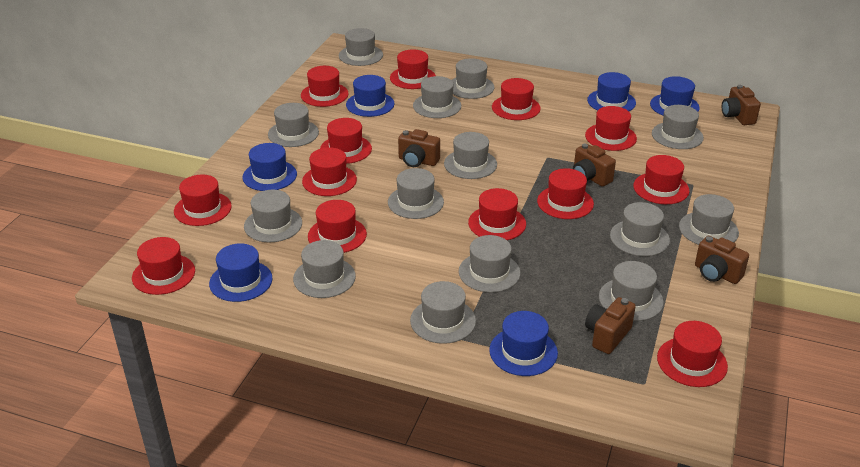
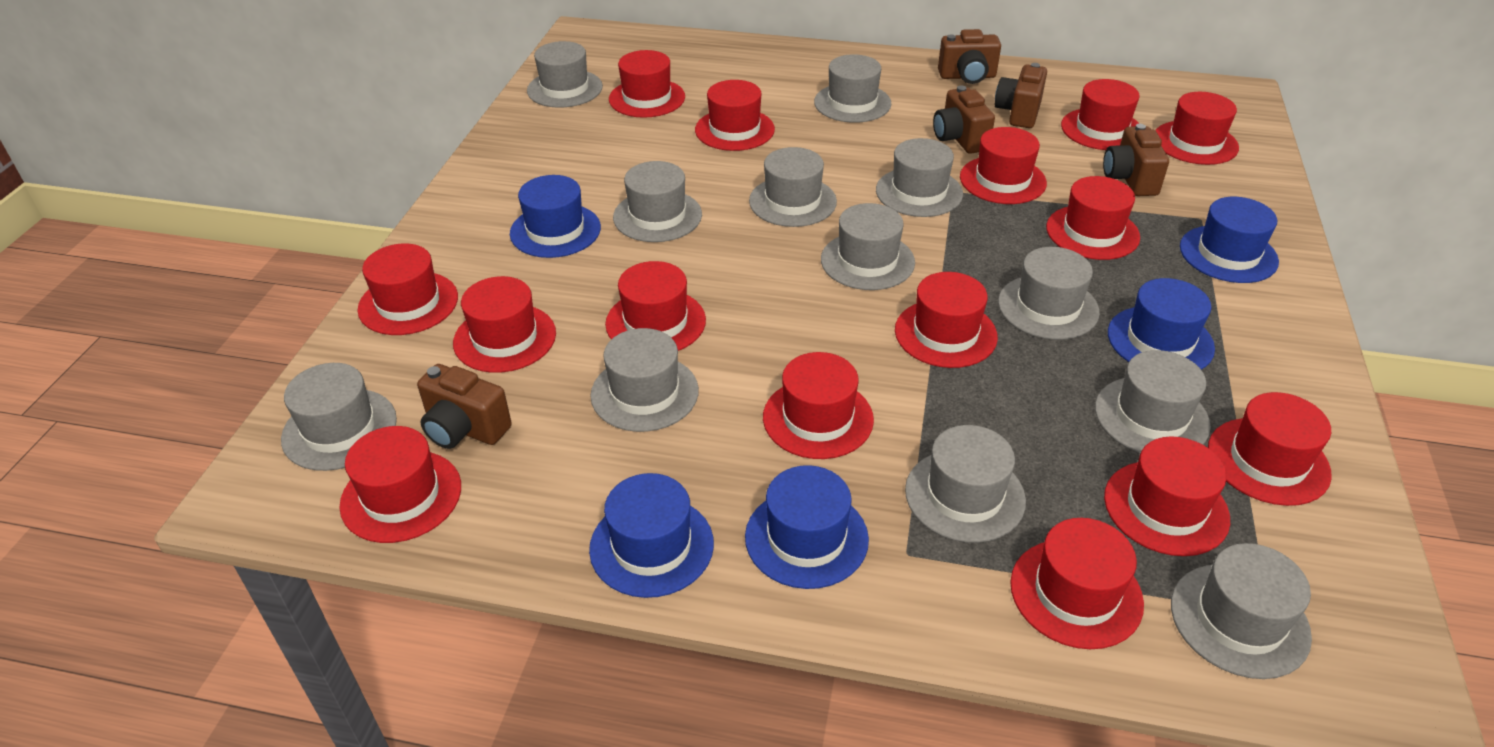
blue hat: [209,243,272,302] [242,143,297,191] [346,75,394,117] [489,311,558,376] [587,72,636,111] [650,76,700,116] = 6 -> [510,175,601,258] [589,473,714,598] [745,465,869,589] [1108,278,1215,370] [1180,197,1279,283] = 5
grey hat: [244,190,302,242] [268,103,319,147] [293,240,356,298] [339,28,383,66] [388,168,444,219] [410,281,476,344] [413,76,461,118] [444,132,497,179] [452,58,495,99] [459,235,520,293] [599,261,664,321] [610,202,670,256] [652,105,704,149] [679,194,739,245] = 14 -> [281,363,397,471] [527,41,603,108] [591,328,699,432] [613,161,702,242] [749,147,837,227] [814,54,891,123] [821,203,915,290] [876,138,963,217] [905,425,1026,543] [998,247,1100,340] [1095,350,1211,453] [1171,543,1312,679] = 12
red hat: [132,237,195,295] [174,174,232,226] [301,66,349,107] [302,147,357,196] [308,200,367,253] [320,118,372,164] [390,49,436,89] [468,188,526,240] [492,78,541,120] [537,168,594,219] [585,106,637,151] [633,155,690,204] [657,321,728,387] = 13 -> [339,426,461,543] [358,244,458,335] [453,276,556,373] [605,261,706,351] [609,50,685,118] [695,80,775,151] [763,352,874,459] [895,272,998,368] [960,127,1047,204] [1010,518,1144,649] [1046,176,1140,260] [1061,79,1140,150] [1104,436,1230,556] [1155,92,1239,165] [1208,392,1332,506] = 15

